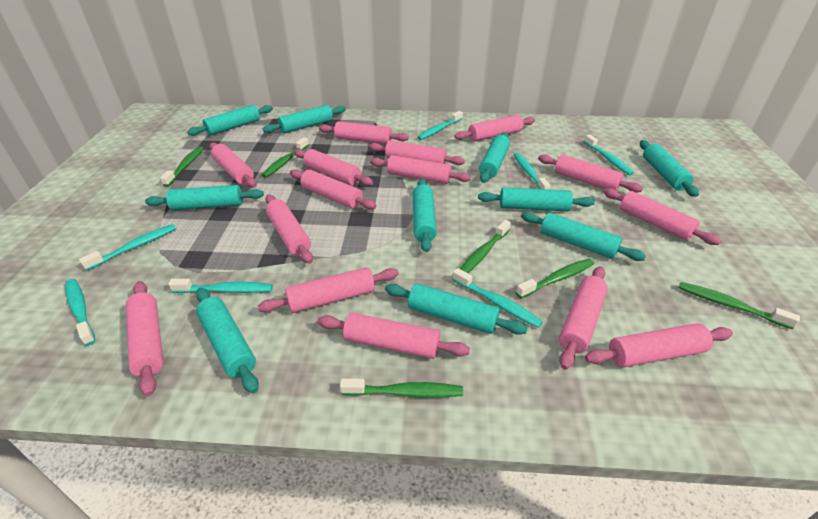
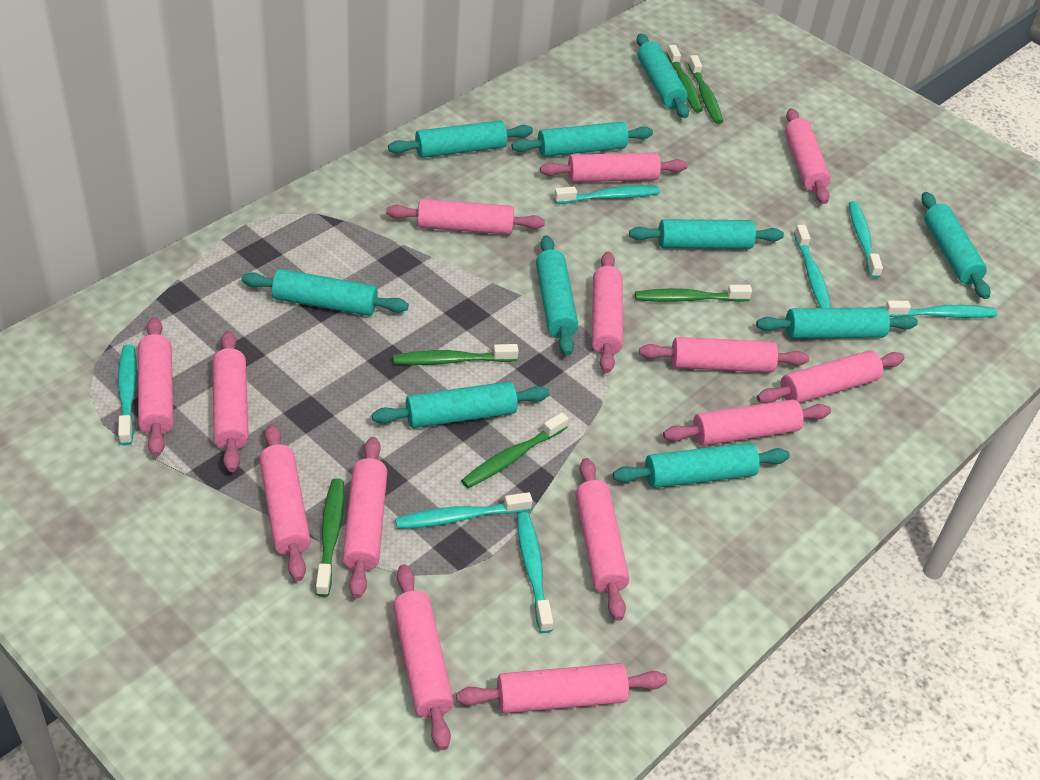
pink rolling pin: [126,281,163,396] [209,143,257,188] [258,267,399,313] [265,195,313,264] [290,169,376,210] [294,149,373,186] [317,313,470,359] [319,121,409,144] [369,140,465,165] [370,155,471,184] [455,115,535,141] [538,155,643,193] [559,266,608,370] [585,323,733,367] [604,188,721,245] = 15 -> [138,317,174,456] [212,331,249,472] [259,424,311,581] [342,437,387,598] [386,199,545,235] [393,564,454,750] [456,663,667,714] [540,153,688,182] [575,458,629,621] [592,252,623,373] [639,337,809,373] [663,399,831,446] [757,350,905,403] [785,108,831,204] = 14

